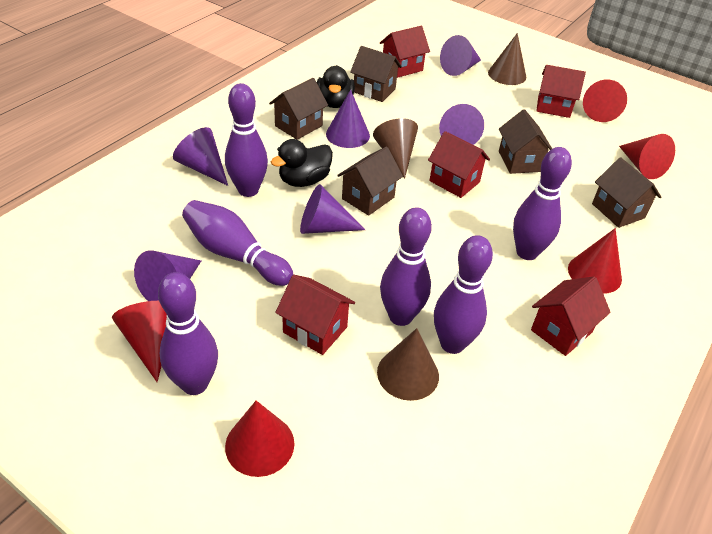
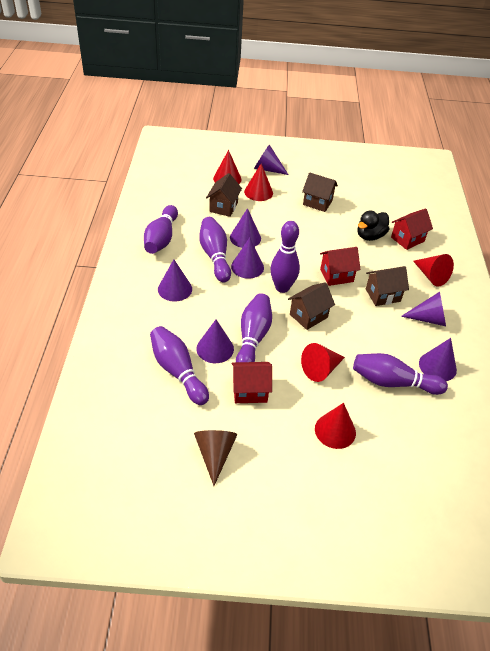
black duck: [271,139,333,187] [317,65,355,108] = 2 -> [357,210,389,241] = 1
brown cone: [373,118,418,178] [377,328,439,401] [488,33,526,85] = 3 -> [194,430,237,486] = 1
brown house: [269,78,328,140] [337,146,403,216] [350,46,402,102] [499,109,552,174] [592,157,661,228] = 5 -> [206,173,242,217] [288,282,335,330] [302,172,338,212] [366,266,409,306] = 4
purple cone: [134,250,201,301] [173,127,228,186] [300,184,365,234] [326,90,370,148] [439,104,484,145] [440,35,481,76] = 6 -> [158,259,192,302] [196,319,234,363] [230,208,261,248] [231,238,264,279] [254,144,289,175] [401,292,446,326] [419,338,457,381] = 7
red house: [275,275,355,355] [380,26,430,78] [428,131,490,198] [531,276,611,356] [536,65,586,118] = 5 -> [232,362,272,403] [320,247,361,286] [391,208,433,250] = 3

